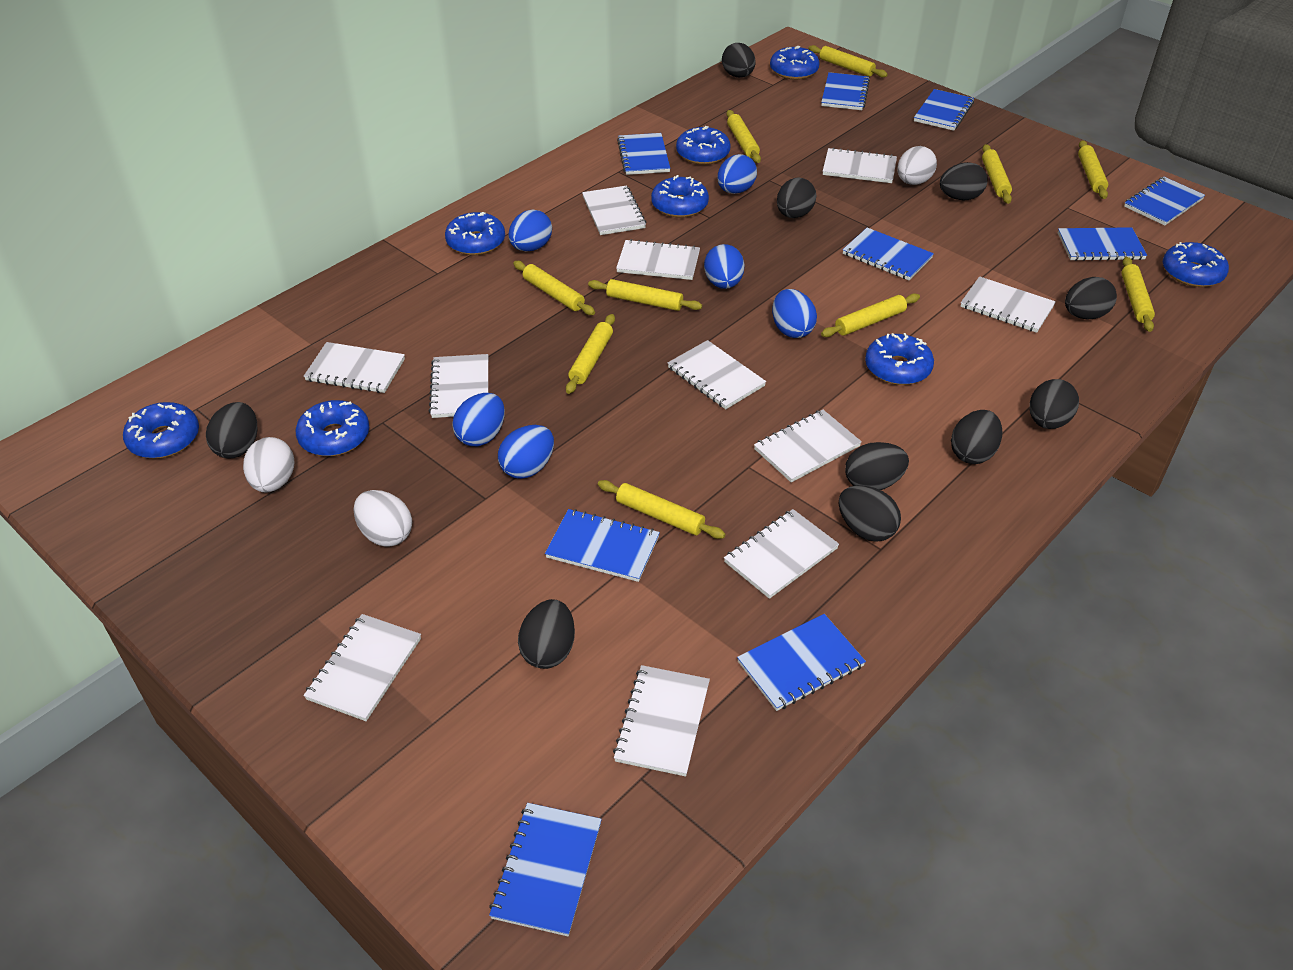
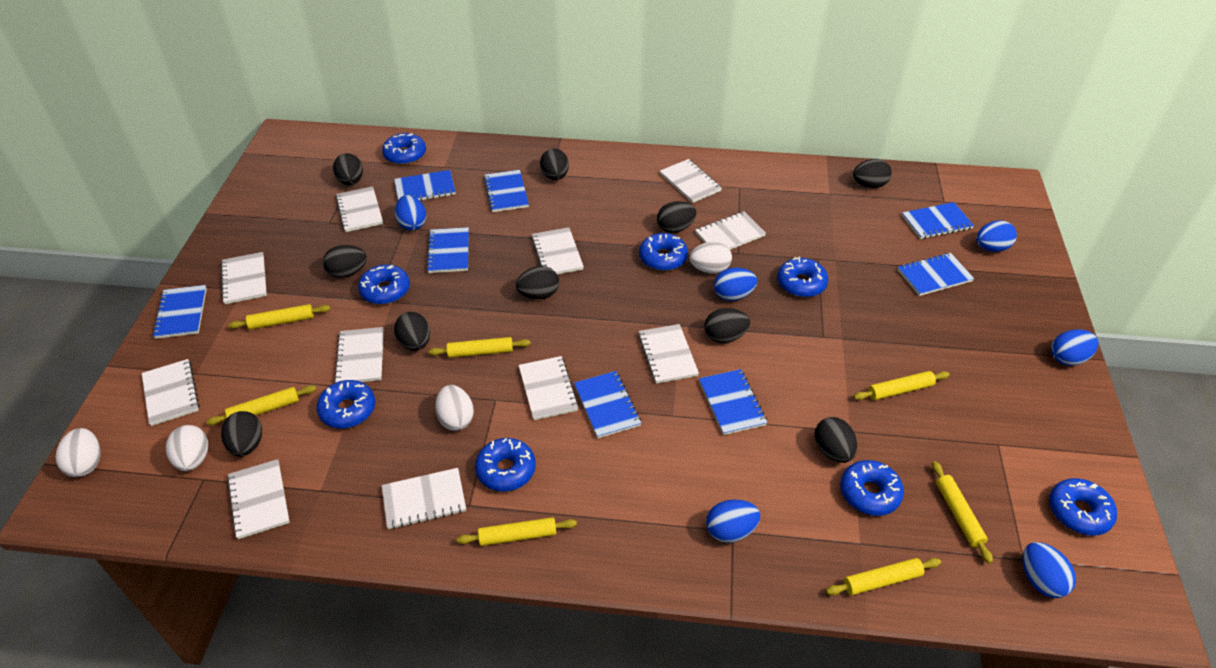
blue notebook: [489,803,602,936] [545,509,660,582] [617,133,670,175] [737,614,866,711] [821,72,870,110] [843,228,934,280] [914,89,974,131] [1058,227,1147,261] [1124,177,1205,226] = 9 -> [152,285,207,339] [394,170,456,201] [426,227,469,273] [483,170,529,212] [574,371,641,438] [699,369,767,435] [898,253,974,296] [902,202,974,239] = 8
white egg: [243,437,295,492] [353,490,412,547] [897,146,937,185] = 3 -> [55,428,101,477] [166,425,208,471] [435,385,474,431] [690,242,732,273] = 4
yellow rolling pin: [513,261,595,315] [566,314,615,394] [588,279,702,311] [598,480,725,539] [726,110,761,163] [808,45,888,78] [821,293,920,337] [982,144,1012,204] [1078,140,1108,199] [1121,257,1155,332] = 10 -> [206,385,316,425] [229,304,330,329] [429,337,531,358] [457,517,577,546] [826,558,941,595] [854,371,950,400] [932,461,993,564] = 7

